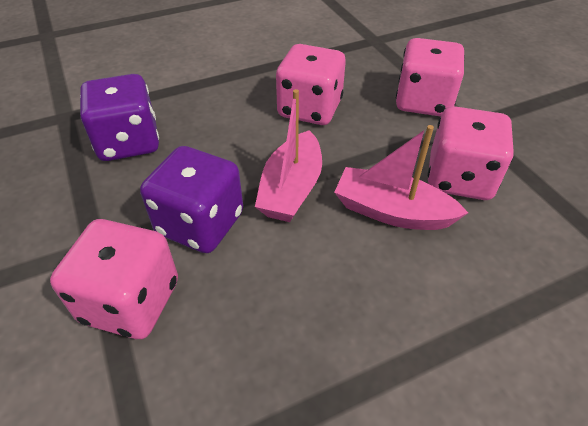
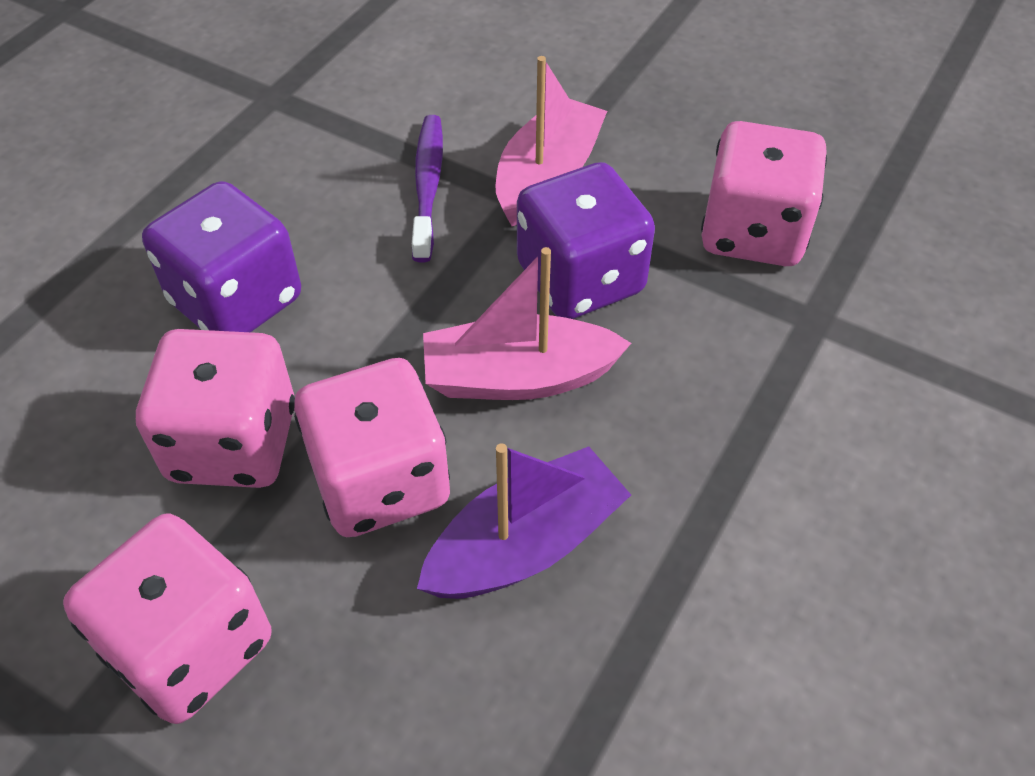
purple boat: none = 0 -> [417,443,631,599] = 1
purple toothbrush: none = 0 -> [412,115,443,262] = 1

